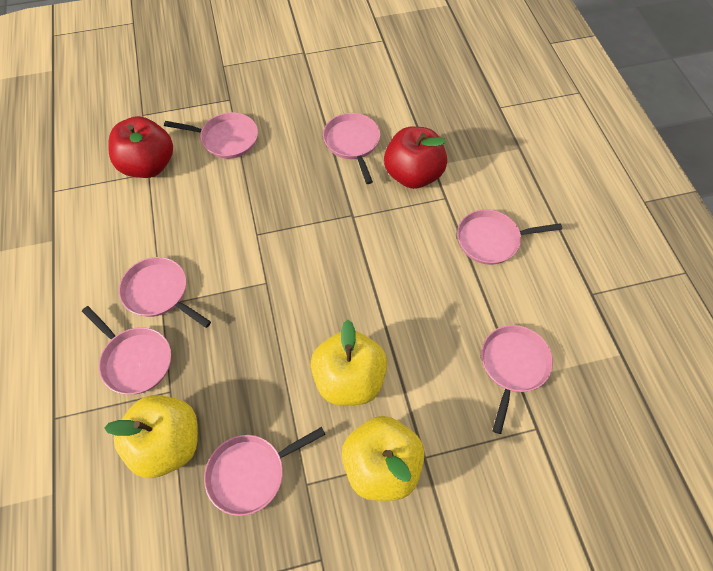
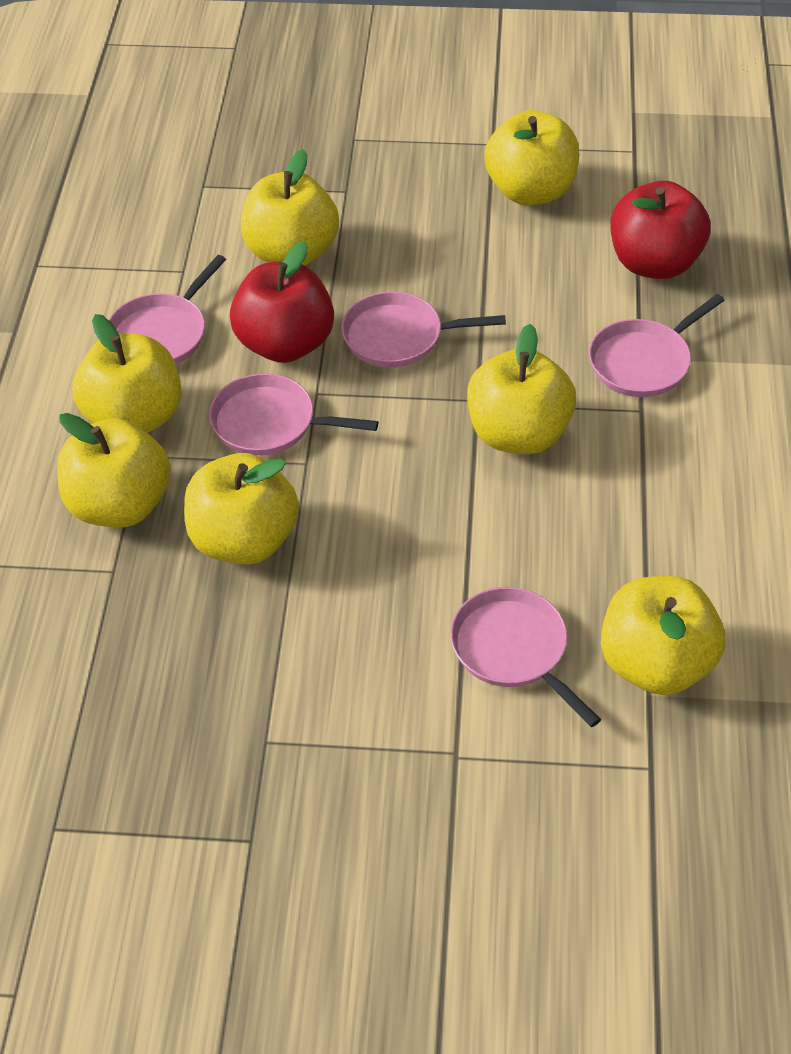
pink pan: [82,306,171,395] [119,257,211,328] [164,112,258,159] [204,427,326,516] [323,113,380,184] [457,209,562,265] [481,325,553,434] = 7 -> [109,255,226,364] [209,374,378,456] [341,292,506,367] [450,587,601,727] [589,294,725,397] = 5
yellow apple: [104,395,198,478] [311,320,387,405] [342,416,425,501] = 3 -> [57,413,171,527] [73,314,182,433] [184,453,299,564] [241,149,339,266] [467,324,576,454] [484,110,579,205] [601,576,726,695] = 7

